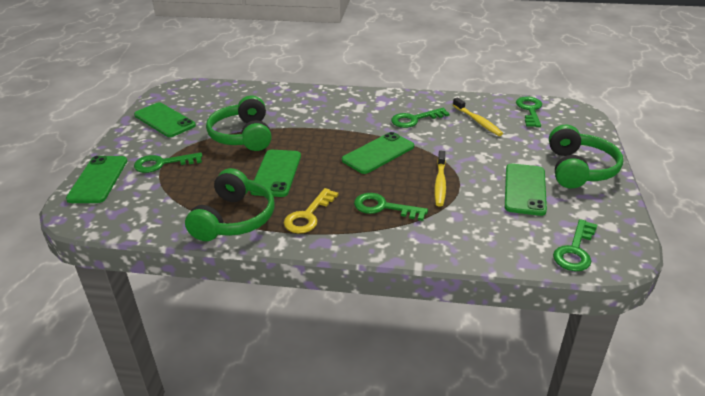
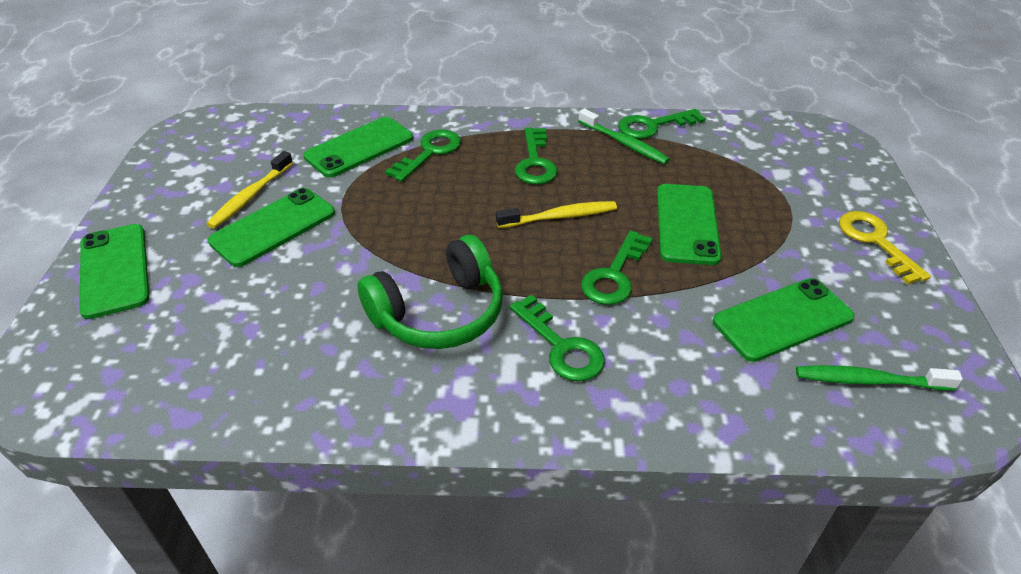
green headphones: [185,168,275,241] [206,96,272,151] [549,125,623,188] = 3 -> [358,235,503,349] = 1
green toothbrush: none = 0 -> [578,109,670,164] [796,365,963,390] = 2

